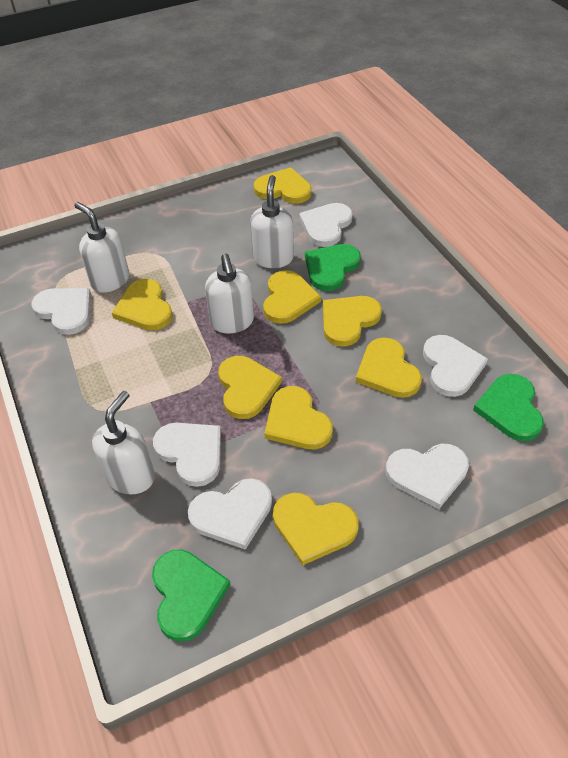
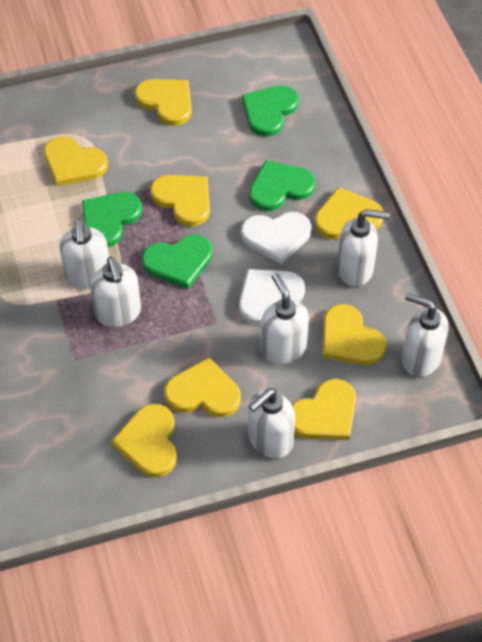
green heart: [152,550,231,642] [305,244,361,291] [473,374,544,441] = 3 -> [82,192,142,247] [142,234,213,289] [242,85,299,137] [249,160,315,211] = 4
white heart: [32,288,91,335] [153,423,221,487] [188,478,272,550] [299,203,353,247] [386,444,469,509] [423,335,488,397] = 6 -> [239,269,305,325] [241,212,311,264] = 2
white soap dispenser: [74,202,129,293] [92,391,155,495] [205,254,254,333] [250,175,294,268] = 4 -> [60,219,109,289] [90,257,141,327] [248,388,295,458] [261,273,309,364] [337,209,390,287] [402,293,449,377] = 6

